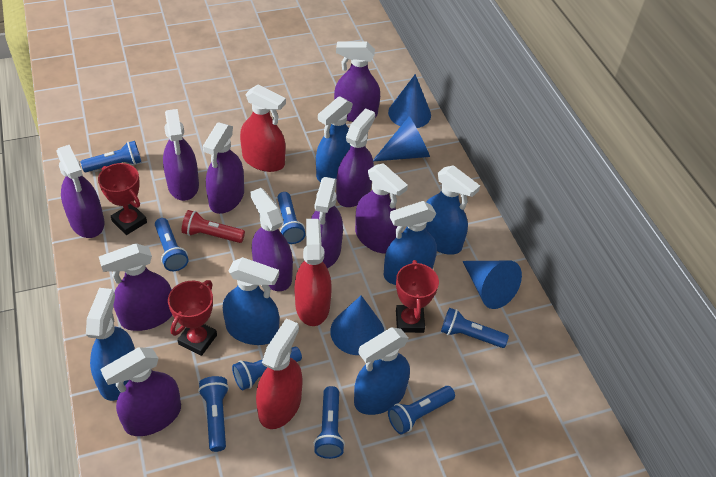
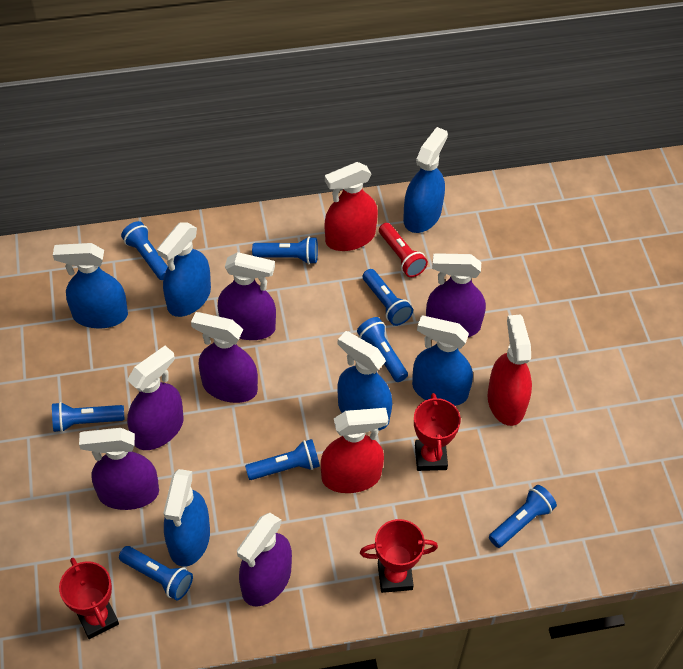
blue cone: [330,295,384,355] [373,116,430,161] [388,74,431,128] [463,261,522,309] = 4 -> none = 0
purple spray bottle: [56,145,105,238] [99,243,172,331] [101,347,181,436] [163,109,199,201] [203,122,244,214] [251,188,293,291] [311,177,343,268] [334,41,380,122] [336,108,375,207] [355,163,408,254] = 10 -> [79,428,159,510] [127,346,183,450] [191,312,258,403] [218,252,276,340] [237,513,292,606] [426,253,486,337] = 6

